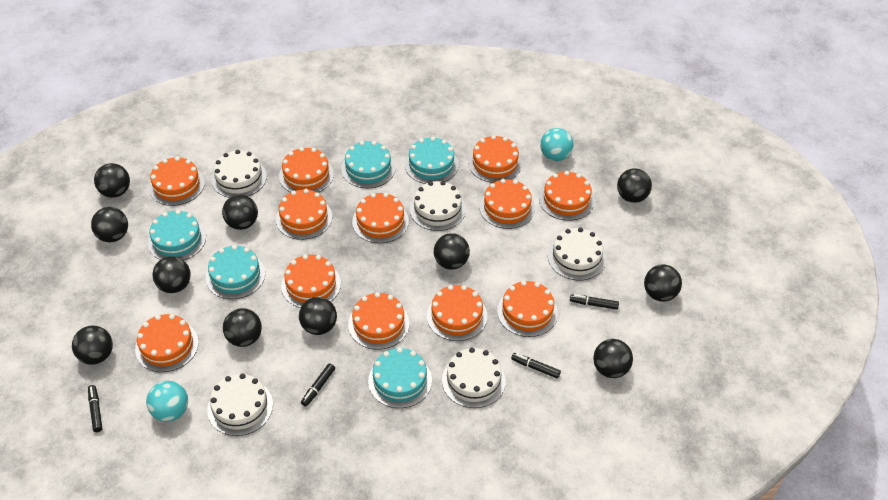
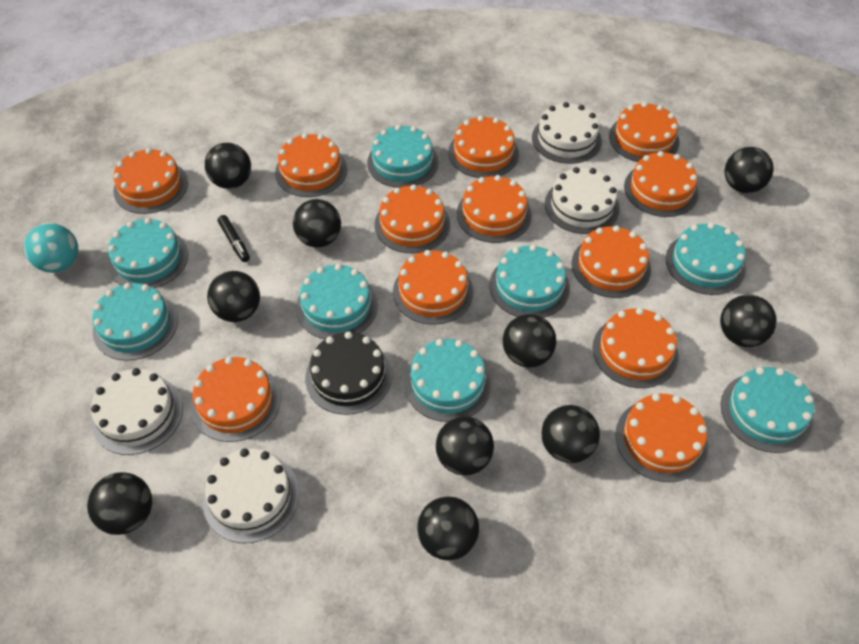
black ball: [72,325,113,365] [91,207,128,242] [94,163,130,198] [153,256,191,293] [222,195,258,230] [223,308,262,347] [299,297,337,335] [434,233,470,270] [593,339,633,378] [617,168,652,203] [644,264,682,302] = 11 -> [87,472,152,535] [205,143,251,189] [207,271,260,322] [293,199,341,248] [417,496,479,560] [436,416,494,475] [503,314,556,368] [541,405,600,463] [720,295,777,347] [725,147,773,193] = 10
black cake: none = 0 -> [305,331,392,415] = 1
black marker: [88,385,102,432] [301,363,335,407] [511,353,561,378] [570,294,619,310] = 4 -> [218,215,250,262] = 1
turquoise ball: [146,381,188,422] [540,128,573,161] = 2 -> [24,223,78,273] = 1
turquoise cake: [148,210,206,260] [206,245,265,299] [341,141,396,188] [368,347,432,408] [405,137,459,184] = 5 -> [92,283,178,361] [108,218,188,288] [296,264,378,339] [367,125,439,188] [404,339,491,422] [489,245,570,318] [666,223,746,295] [721,367,815,453] = 8
white cake: [207,374,273,436] [212,150,267,198] [410,181,466,231] [442,347,506,408] [548,227,606,280] = 5 -> [91,368,183,455] [203,449,299,543] [532,102,602,164] [545,167,620,234] = 4

